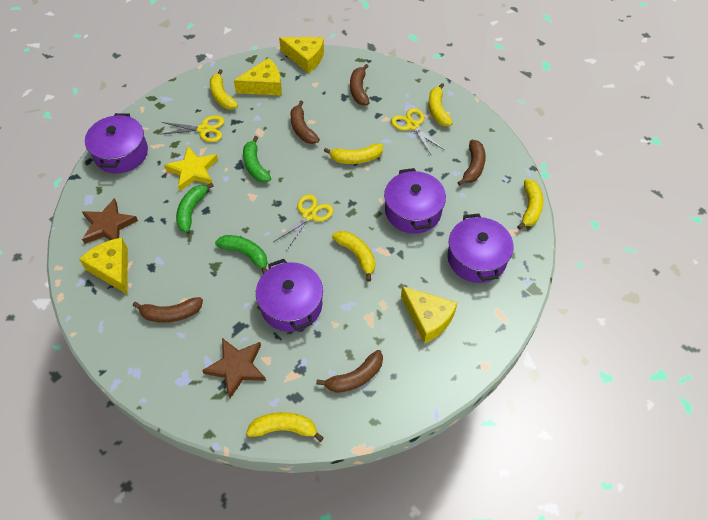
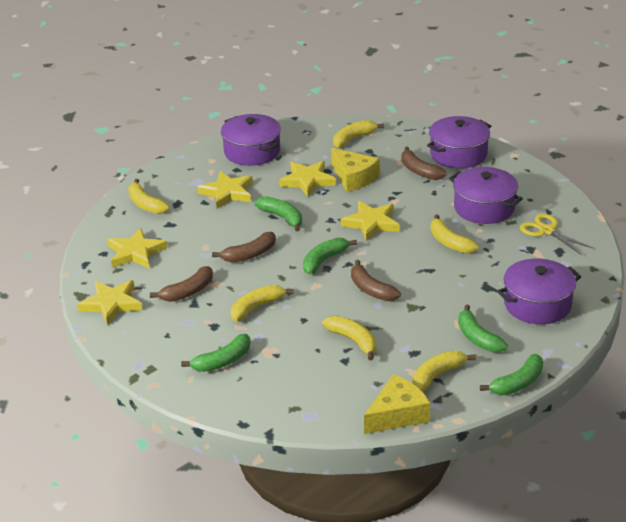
brown banana: [133,297,203,323] [290,100,320,144] [316,350,383,393] [350,64,370,105] [457,140,486,186] = 5 -> [150,266,213,302] [212,232,276,262] [351,260,401,301] [401,147,447,180] = 4
brown star: [82,198,138,244] [202,338,266,398] = 2 -> none = 0
green banana: [176,183,214,233] [215,235,268,274] [243,136,271,183] = 3 -> [181,334,250,372] [255,196,302,231] [303,237,357,274] [458,305,508,353] [480,354,543,395] = 5
yellow cheese: [79,238,128,294] [234,58,282,96] [279,37,324,73] [401,286,457,344] = 4 -> [331,148,380,192] [364,374,430,434] = 2
yellow scissors: [162,115,224,142] [273,194,333,251] [391,108,444,155] = 3 -> [520,214,593,255] = 1
yellow star: [164,146,218,191] = 1 -> [77,280,142,325] [107,228,167,268] [197,171,253,209] [279,161,336,197] [341,201,399,241] = 5

